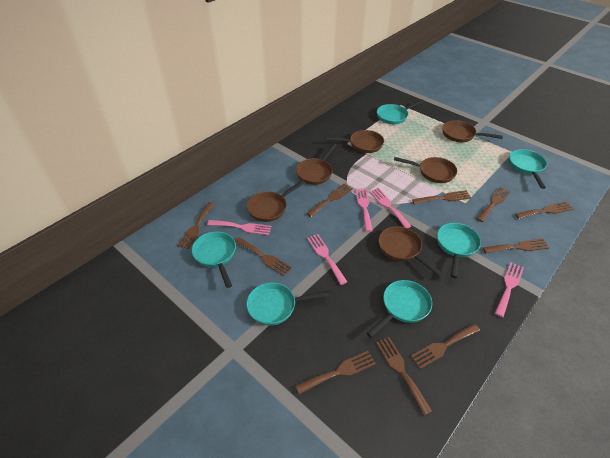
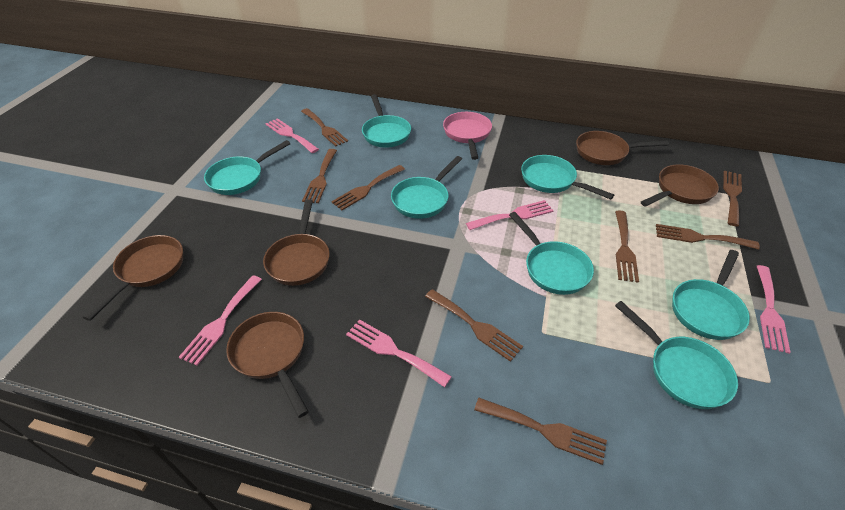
brown fork: [177,202,215,249] [235,237,292,276] [295,351,376,394] [306,183,353,217] [376,337,432,415] [410,324,480,369] [412,190,471,204] [477,187,511,222] [483,239,550,253] [515,201,574,219] = 10 -> [301,108,348,147] [302,149,337,203] [331,165,405,210] [425,289,523,362] [474,398,607,465] [615,210,639,283] [656,224,760,250] [723,171,742,227] = 8
brown pan: [247,180,305,222] [296,143,337,185] [325,130,384,153] [378,226,443,277] [394,157,457,183] [442,120,503,142] = 6 -> [83,235,183,321] [226,312,309,418] [263,199,330,286] [576,131,669,165] [641,165,719,207] = 5
pink pan: none = 0 -> [443,112,492,160] = 1
turquoise pan: [192,232,236,288] [246,283,331,326] [367,280,432,338] [377,100,425,124] [437,223,481,278] [509,149,547,189] = 6 -> [204,140,290,195] [362,94,411,148] [391,156,462,219] [509,212,594,295] [521,155,614,199] [615,301,738,409] [672,250,750,340] = 7

